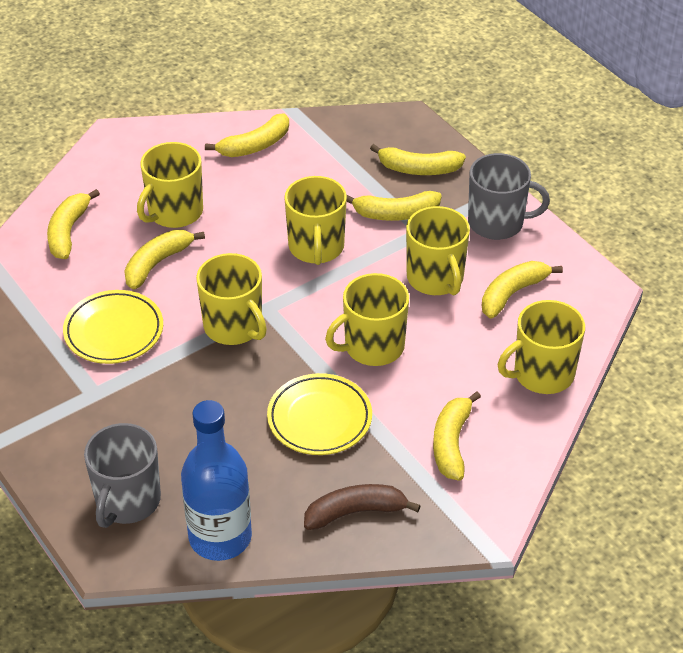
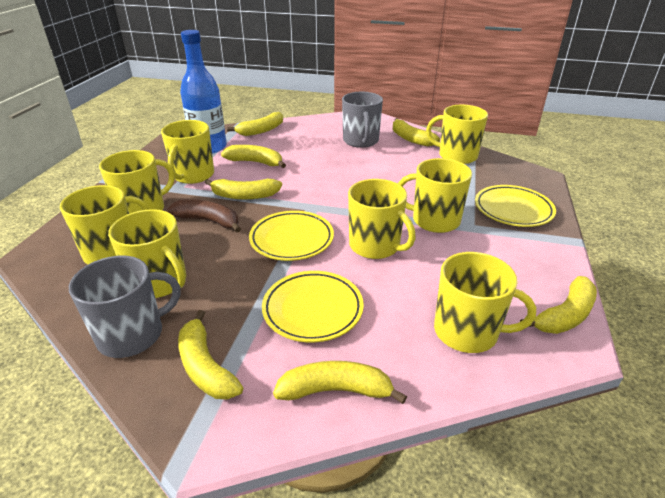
yellow mug: [137,142,203,228] [196,253,267,345] [284,176,347,265] [325,273,409,366] [406,206,470,295] [498,300,585,394] = 6 -> [60,185,149,264] [99,150,175,214] [108,209,186,298] [161,120,214,184] [348,179,416,259] [398,158,472,233] [426,105,488,164] [434,252,536,353] = 8
yellow plate: [63,290,163,364] [267,373,372,455] = 2 -> [249,211,334,261] [262,271,364,342] [475,185,556,227] = 3

